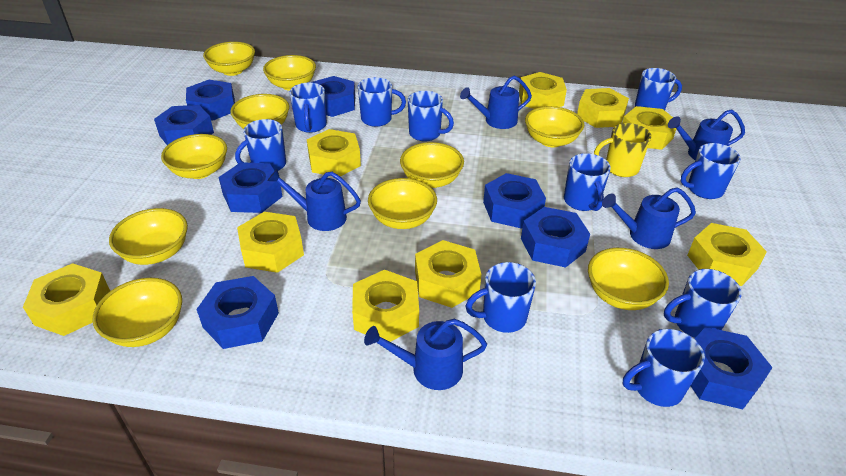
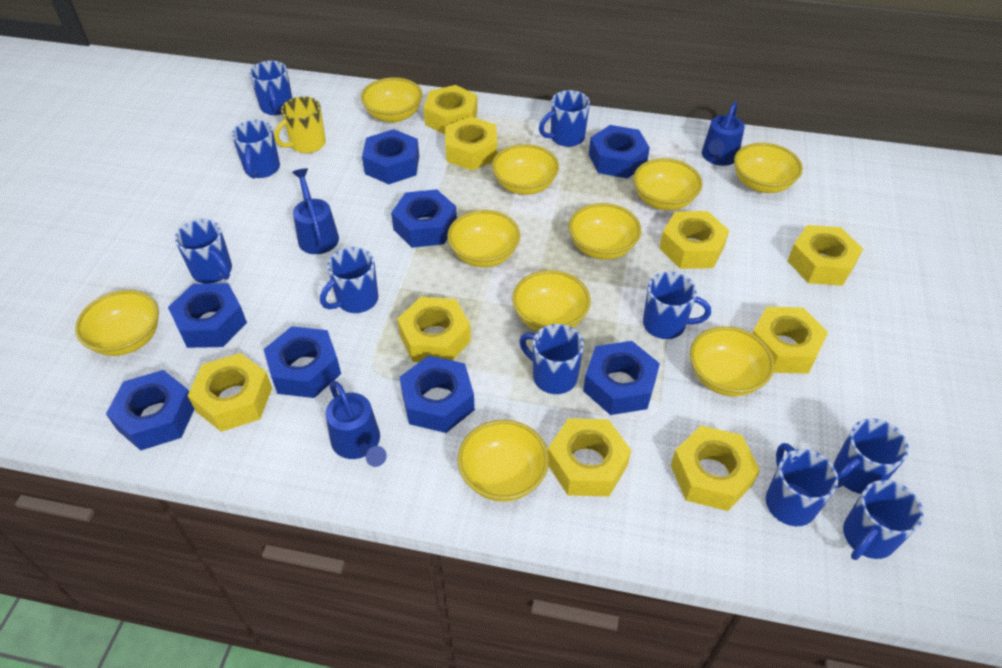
blue watering can: [267,169,361,231] [364,319,487,390] [460,76,532,129] [602,187,696,249] [668,109,745,160] = 5 -> [292,168,339,254] [326,381,387,467] [702,102,745,166] = 3

